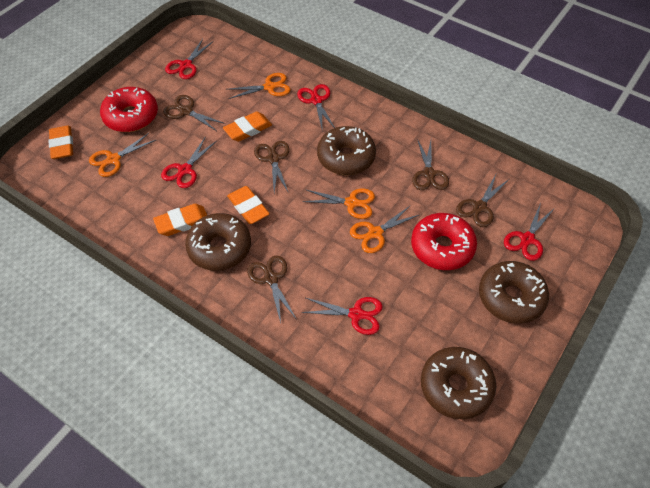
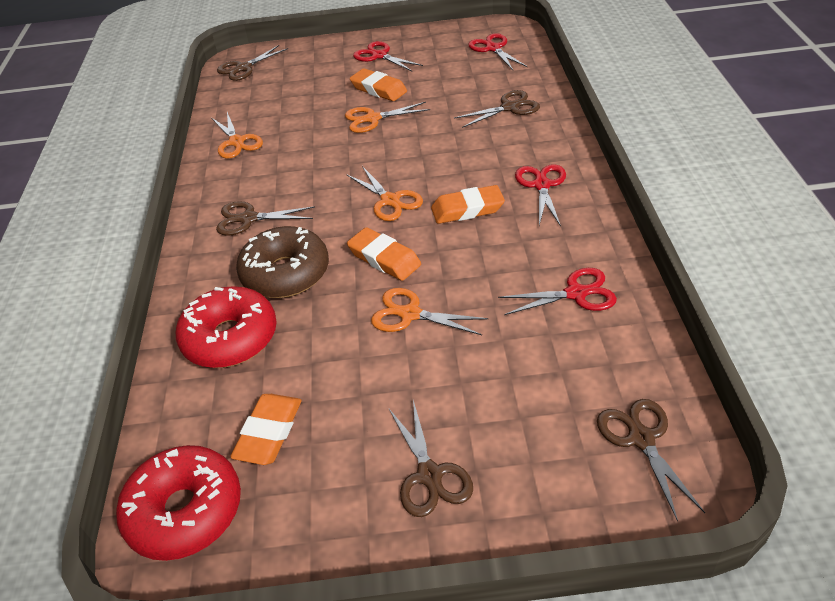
brown donut: [185,213,251,271] [317,126,376,175] [421,347,496,419] [479,261,549,324] = 4 -> [236,226,329,298] = 1
red scissors: [161,136,217,188] [165,39,213,79] [297,84,335,128] [301,297,383,335] [504,203,555,261] = 5 -> [353,41,423,71] [468,33,527,70] [498,268,617,315] [515,164,566,226] = 4

